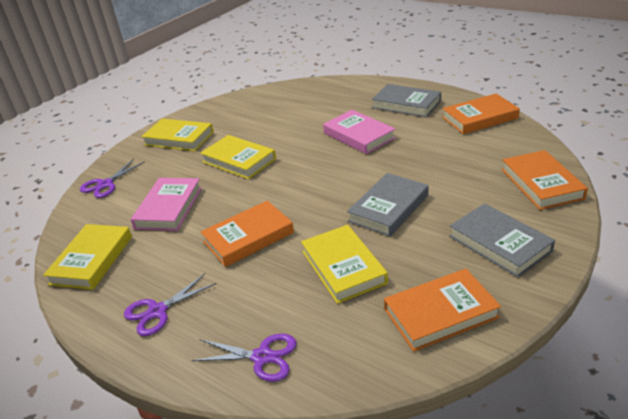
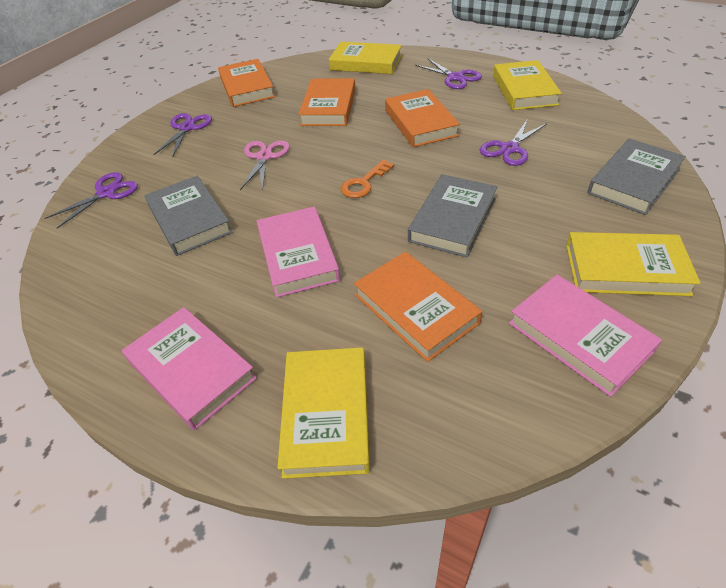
orange key: none = 0 -> [340,160,394,198] = 1
pink book: [131,178,202,231] [323,110,396,154] = 2 -> [122,307,257,430] [256,207,340,298] [509,275,662,397] = 3
pink scissors: none = 0 -> [240,141,290,190] = 1
purple scissors: [80,159,145,198] [124,273,217,336] [191,334,297,382] = 3 -> [44,172,138,229] [153,113,212,157] [415,58,482,89] [480,120,546,166] = 4

